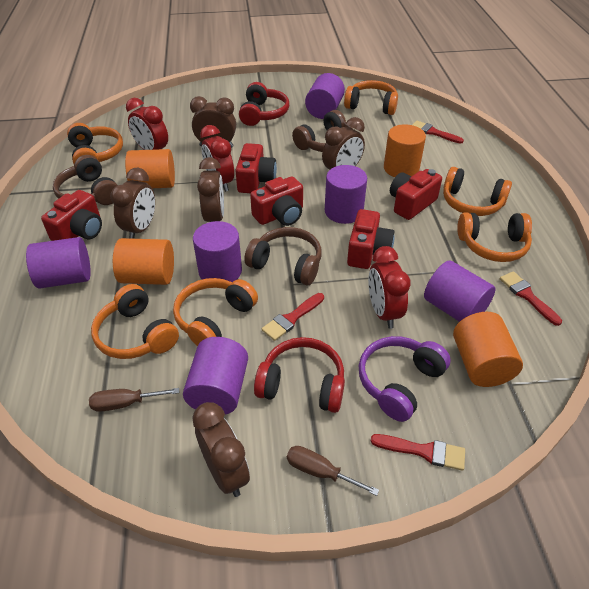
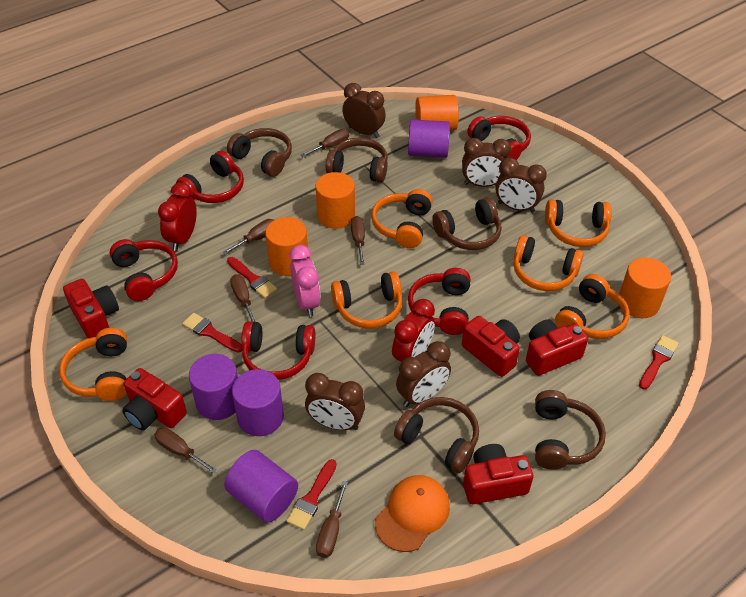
brown headphones: [53,155,118,205] [245,227,322,285] [292,110,353,152] = 3 -> [227,128,292,177] [326,137,388,183] [394,397,479,473] [432,197,502,250] [535,390,606,470] = 5
brown screwdriver: [89,388,179,412] [287,446,379,496] = 2 -> [154,428,218,474] [222,219,274,255] [230,274,256,323] [300,129,349,157] [316,481,348,558] [351,216,365,265] = 6
orange cap: none = 0 -> [375,475,450,552] = 1
pink clock: none = 0 -> [289,245,321,317] = 1
purple cylinder: [26,237,91,289] [183,337,248,415] [193,221,242,282] [305,73,345,119] [325,165,367,224] [424,261,495,322] = 6 -> [189,354,238,420] [224,450,298,522] [232,369,284,436] [408,119,450,158] = 4
purple headphones: [359,336,451,422] = 1 -> none = 0
red clock: [126,98,168,150] [200,125,234,192] [368,246,411,329] = 3 -> [158,182,197,251] [392,299,435,362] = 2
red headphones: [239,82,289,126] [254,337,345,413] = 2 -> [110,239,178,301] [176,151,244,203] [242,321,315,380] [408,268,471,335] [467,116,531,160] = 5

